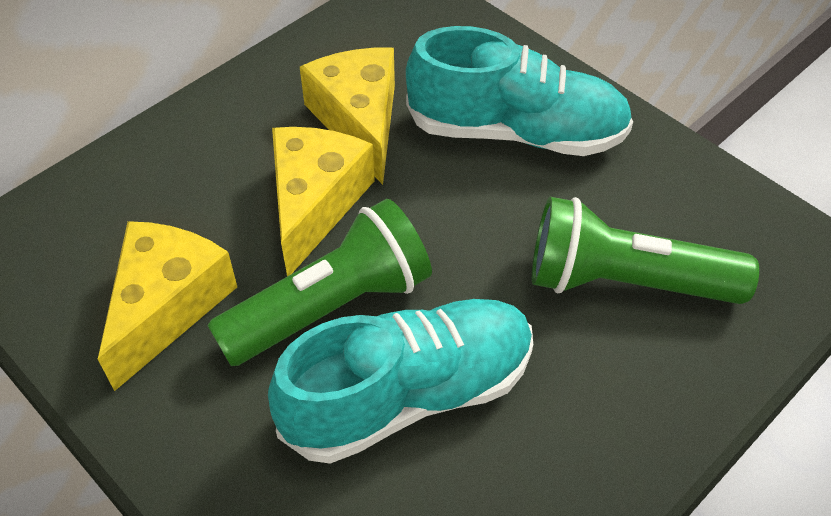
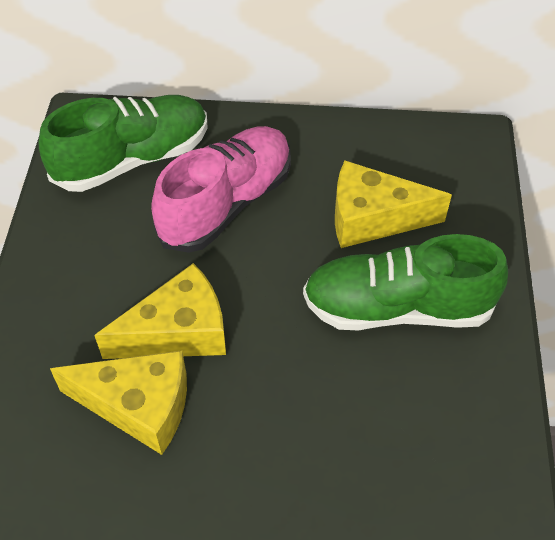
green flashlight: [207,199,432,366] [532,197,759,304] = 2 -> none = 0
green shoe: none = 0 -> [38,95,208,192] [303,234,508,330] = 2
pink shoe: none = 0 -> [151,126,291,253] = 1
turquoise shoe: [268,299,533,464] [406,26,633,156] = 2 -> none = 0

